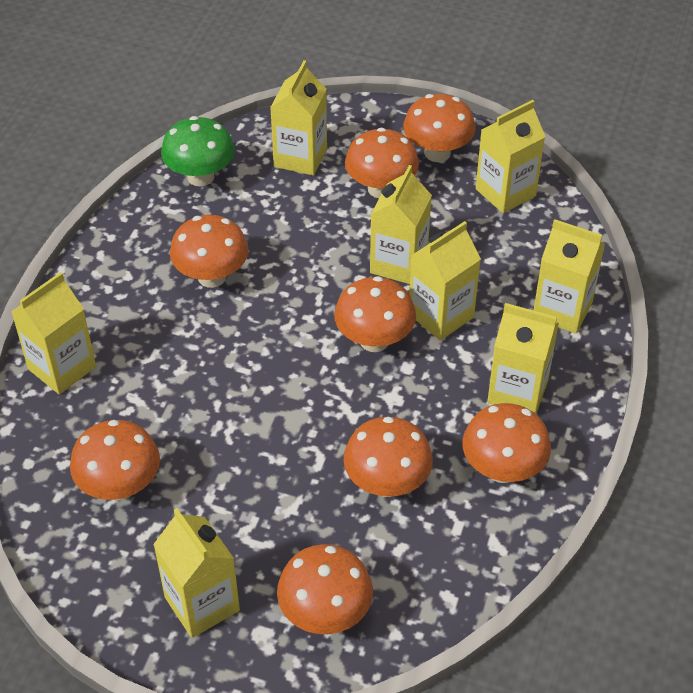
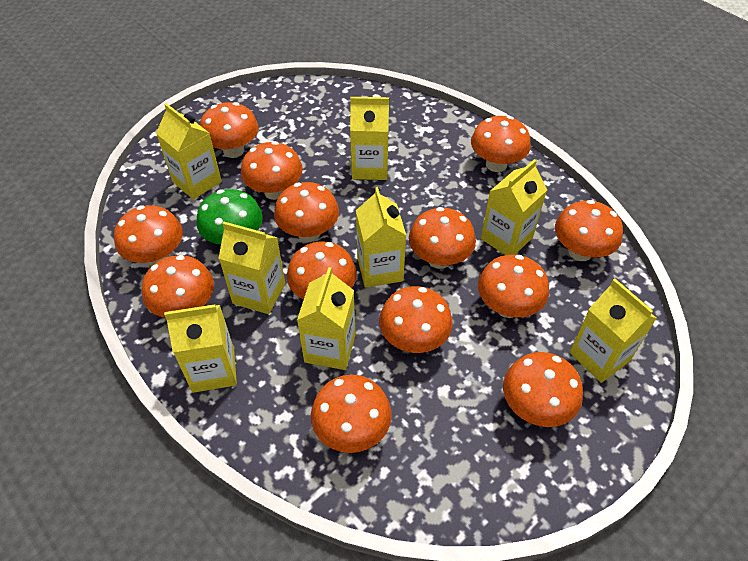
orange mushroom: [70,420,160,500] [170,215,249,288] [277,544,373,634] [334,276,416,352] [343,417,433,497] [345,128,419,198] [403,94,476,162] [462,403,551,483] = 8 -> [114,205,183,266] [142,255,214,318] [200,102,258,158] [241,141,303,200] [274,182,339,242] [287,242,357,299] [311,375,392,453] [379,286,453,353] [409,207,476,269] [471,116,531,172] [478,255,549,318] [503,352,583,427] [555,200,623,261] = 13

